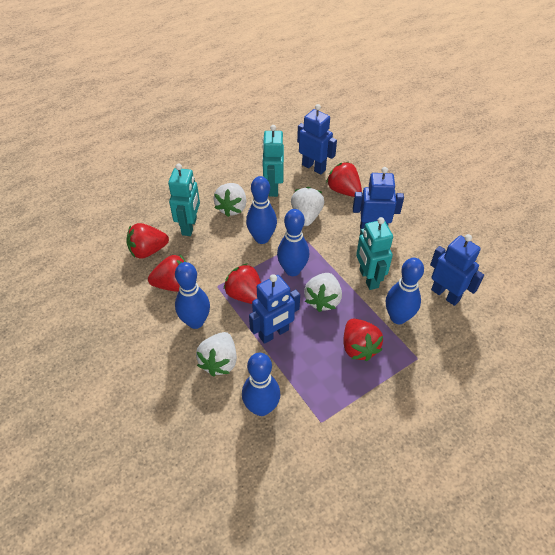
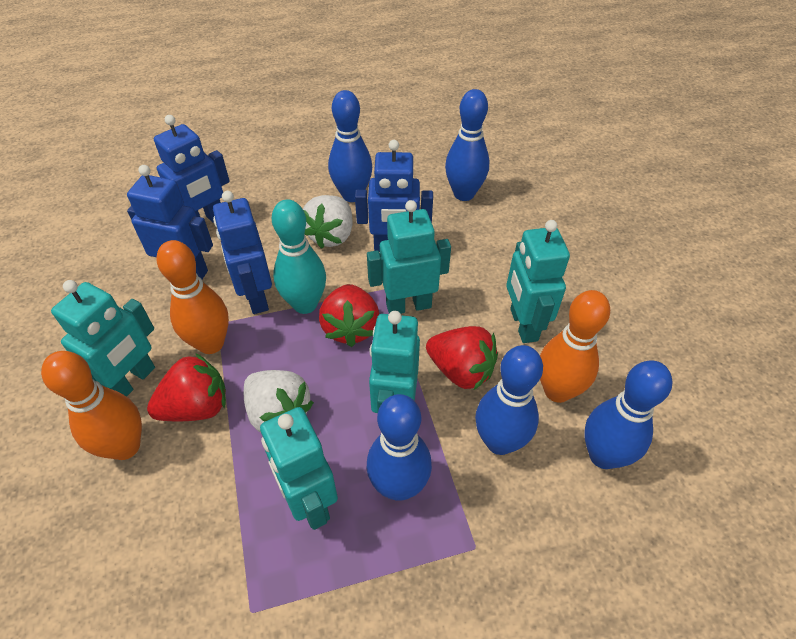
orange bowling pin: none = 0 -> [41,351,142,460] [156,240,229,354] [540,290,610,403] = 3
red strawberry: [126,223,169,259] [148,255,186,292] [223,263,261,304] [326,162,362,197] [343,318,383,361] = 5 -> [147,353,226,421] [319,284,380,347] [426,326,498,391] = 3
turquoise bowling pin: none = 0 -> [272,200,326,314] = 1
turquoise robot: [168,164,200,236] [262,125,284,197] [356,217,393,290] = 3 -> [51,280,155,397] [260,407,338,530] [367,200,451,314] [369,311,420,413] [506,220,570,343] = 5
white strawberry: [196,332,237,377] [214,183,247,217] [291,187,324,226] [304,273,342,312] = 4 -> [244,370,314,433] [303,195,353,249] = 2

